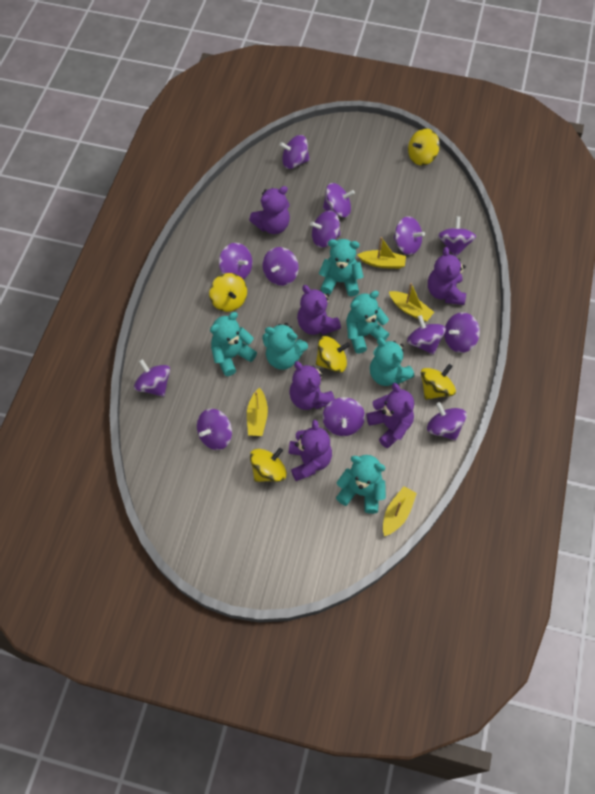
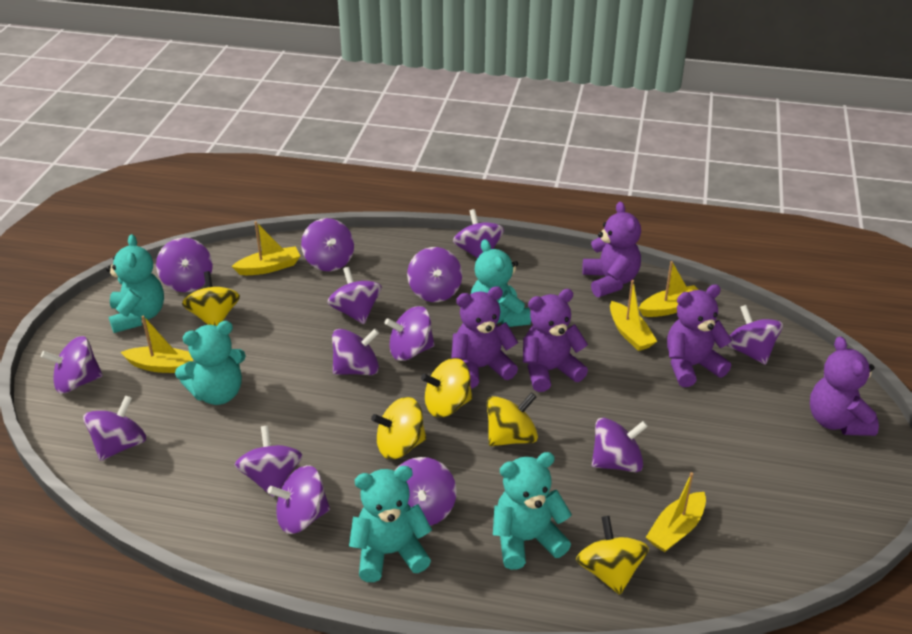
purple spinning top: [134,359,170,397] [197,408,232,450] [219,243,252,280] [262,247,299,286] [280,135,310,169] [310,211,341,248] [322,397,365,436] [323,183,355,217] [393,216,425,255] [407,315,446,355] [427,402,467,441] [438,216,476,257] [444,312,480,353] = 13 -> [41,336,103,394] [83,395,147,461] [156,238,213,292] [235,426,303,497] [267,465,330,534] [301,218,354,271] [327,267,382,324] [332,328,379,375] [384,306,435,361] [394,457,457,526] [407,247,462,302] [453,209,504,259] [592,418,648,472] [727,305,783,365] = 14
purple teddy bear: [249,186,290,234] [289,361,335,410] [289,420,332,481] [297,285,341,335] [366,383,414,448] [428,247,466,305] = 6 -> [451,286,518,388] [523,289,588,392] [582,201,641,297] [667,284,732,387] [810,336,879,436] = 5
turquoise teddy bear: [210,312,257,376] [262,323,308,370] [319,239,364,297] [336,455,386,514] [346,291,389,354] [370,338,414,386] = 6 -> [106,234,164,333] [175,321,246,405] [349,466,432,582] [471,239,531,327] [493,452,572,570] = 5
yellow boat: [247,388,268,436] [358,237,406,269] [383,486,417,536] [389,283,434,321] = 4 -> [121,315,193,373] [231,221,300,275] [610,280,657,351] [638,261,699,317] [646,472,706,552] = 5

